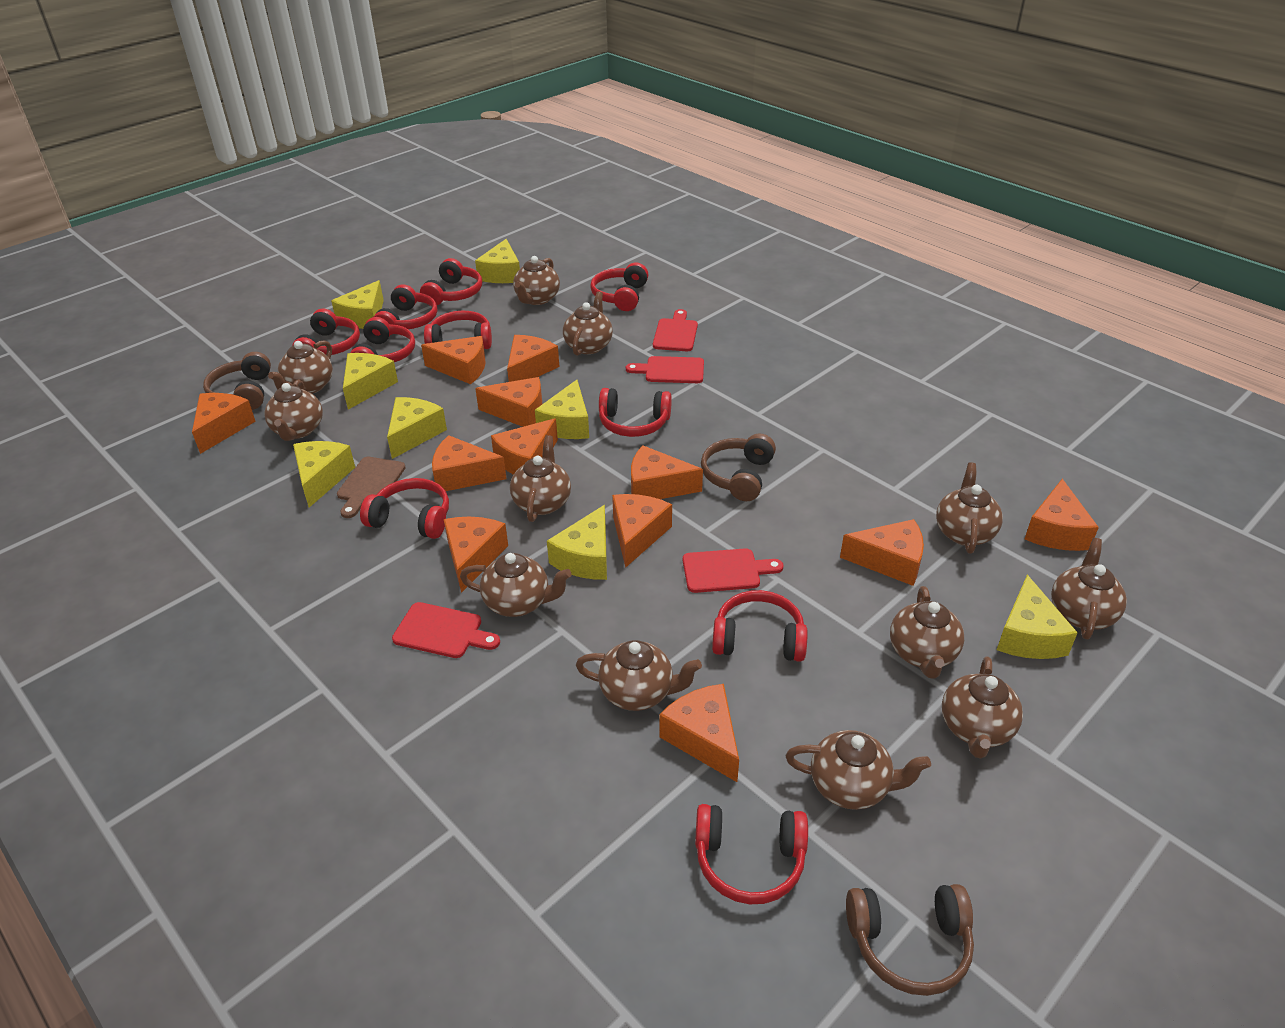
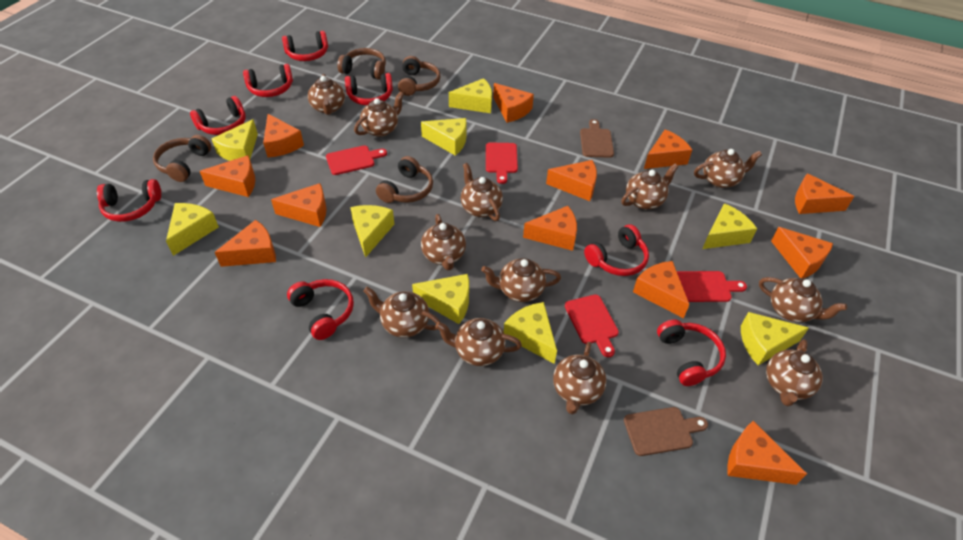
brown cutting board: [337,457,406,518] = 1 -> [580,119,614,158] [624,407,708,456] = 2
brown headphones: [203,352,271,410] [701,433,776,501] [846,884,974,996] = 3 -> [153,135,211,182] [337,48,386,80] [376,156,433,203] [398,56,440,96] = 4
red headphones: [292,309,360,355] [350,317,415,362] [360,478,449,539] [374,284,437,335] [420,258,482,305] [424,311,492,349] [590,262,649,311] [599,388,672,437] [695,804,808,904] [712,590,807,662] = 10 -> [97,179,161,222] [190,96,246,135] [243,64,293,97] [282,31,328,61] [287,279,354,340] [345,73,393,105] [584,224,649,276] [657,319,726,386] = 8
yellow cheese: [293,441,355,507] [331,280,384,329] [343,353,398,410] [387,397,447,459] [475,239,520,283] [535,380,589,439] [547,505,607,580] [997,575,1078,659] = 8 -> [166,203,219,256] [212,119,258,161] [350,205,394,258] [412,274,469,324] [421,118,467,156] [449,78,492,113] [504,302,557,364] [702,203,757,249] [741,312,809,365] = 9

